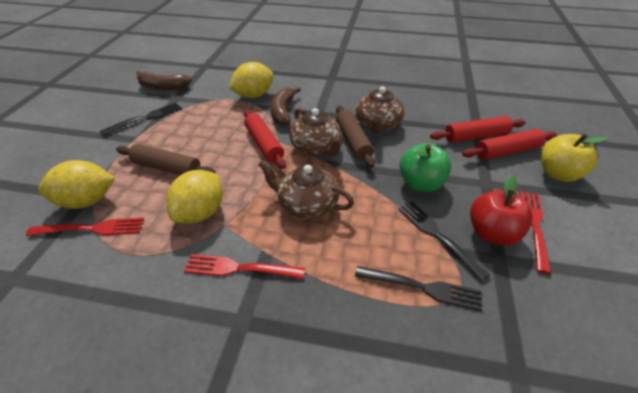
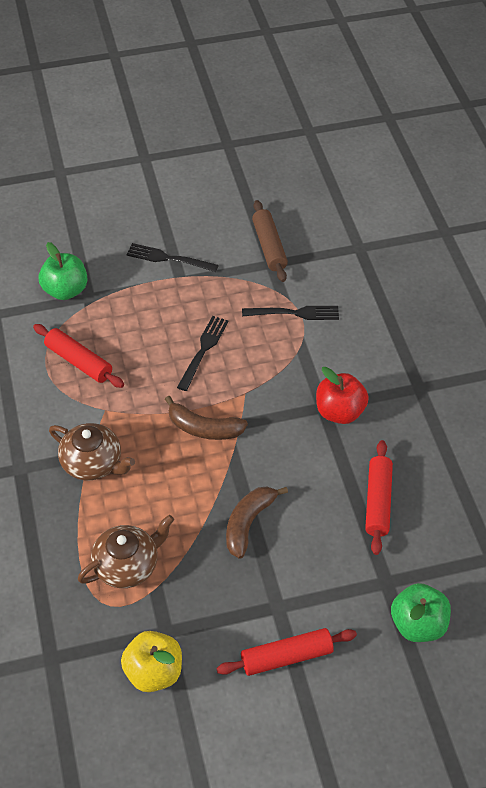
brown rolling pin: [116,144,216,175] [336,106,375,168] = 2 -> [252,200,288,282] = 1
brown teapot: [258,160,354,219] [289,108,344,157] [356,86,404,133] = 3 -> [49,423,135,480] [78,515,174,588] = 2
green apple: [399,143,452,192] = 1 -> [39,242,88,300] [391,583,451,642] = 2
red fork: [26,218,144,236] [184,254,305,279] [519,191,551,274] = 3 -> none = 0
yellow lemon: [38,160,115,209] [166,170,222,223] [229,62,273,98] = 3 -> none = 0

